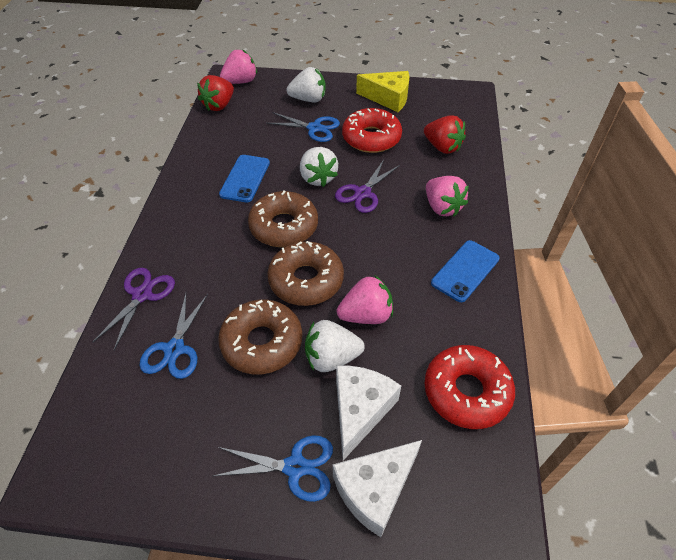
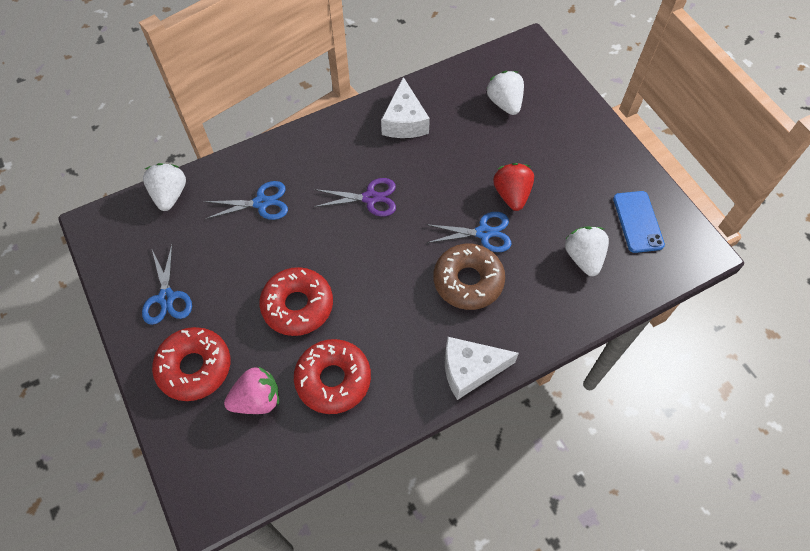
blue phone: [219,155,270,203] [431,240,500,302] = 2 -> [613,191,665,253] = 1
brown donut: [218,300,302,374] [248,190,318,247] [267,241,344,306] = 3 -> [433,244,505,310] = 1
pink strawberry: [220,49,257,84] [337,275,393,324] [426,176,469,217] = 3 -> [224,366,279,414] = 1
purple scissors: [92,268,175,350] [335,160,400,213] = 2 -> [314,178,396,217] = 1
red donut: [342,108,402,153] [424,345,515,429] = 2 -> [152,327,230,401] [259,267,333,336] [294,339,371,414] = 3
red strawberry: [197,75,234,111] [424,115,466,154] = 2 -> [493,163,534,211] = 1
yellow cheese: [356,71,409,112] = 1 -> none = 0

